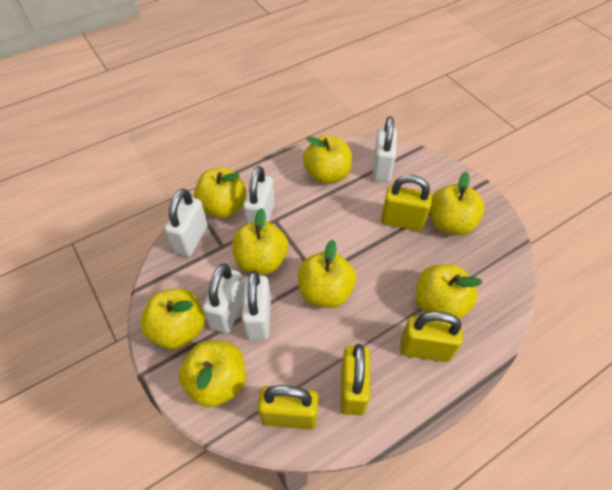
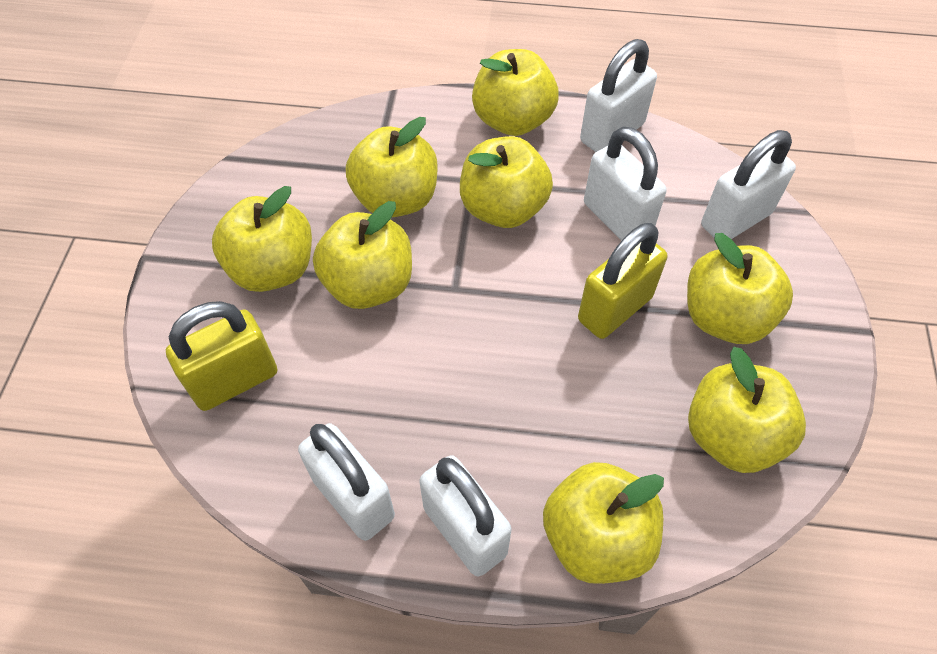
yellow padlock: [258,385,318,430] [340,344,370,416] [381,175,432,231] [400,311,462,362] = 4 -> [166,301,277,411] [578,223,667,339] = 2

